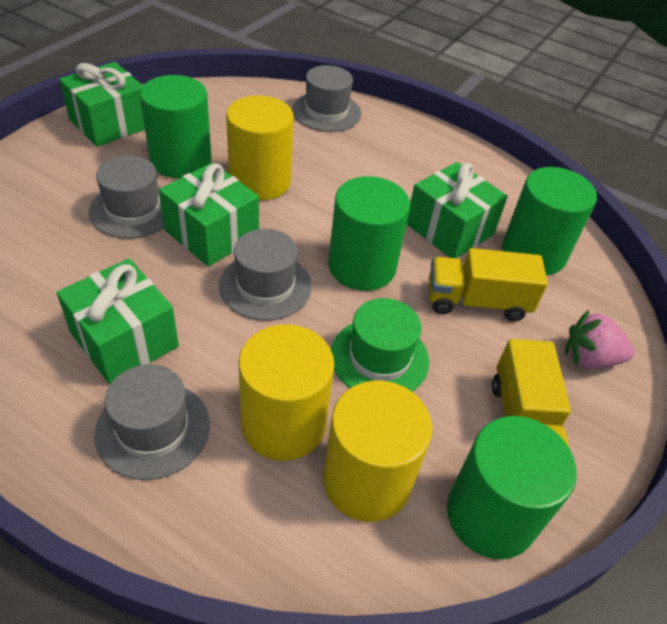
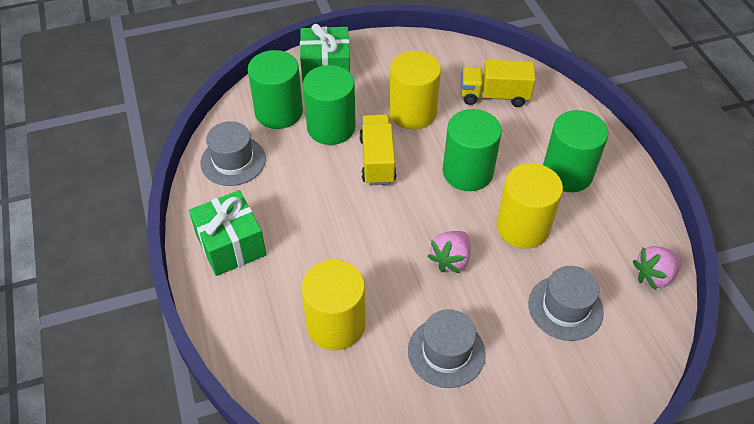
green gift: [56,259,179,384] [59,62,145,147] [159,163,259,267] [407,162,508,258] = 4 -> [189,190,266,276] [300,24,350,82] = 2
green hat: [331,298,429,392] = 1 -> none = 0
grey hat: [89,155,164,239] [94,364,210,480] [219,229,312,321] [292,65,361,132] = 4 -> [200,121,266,186] [408,309,485,388] [528,266,604,341] = 3
pink strawberry: [565,310,634,369] = 1 -> [428,231,471,273] [633,246,682,290] = 2

